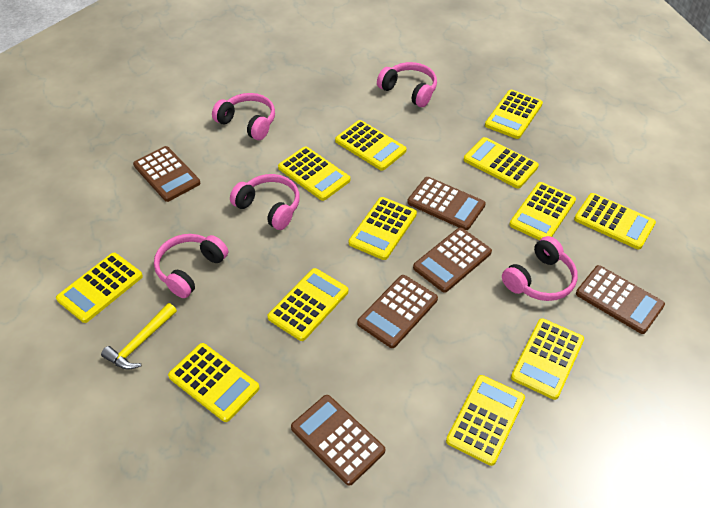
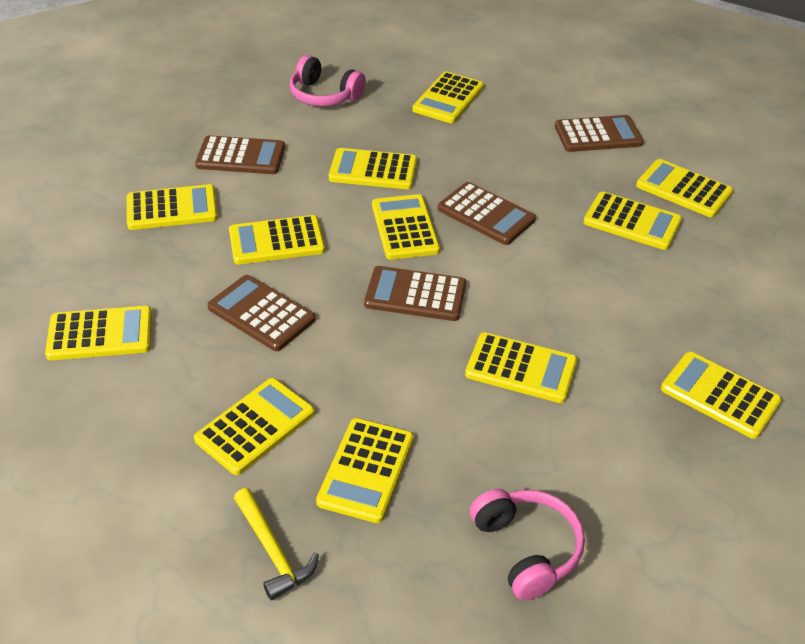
brown calculator: [133,146,200,202] [291,395,385,486] [357,275,438,348] [407,177,486,230] [413,228,492,293] [576,265,665,334] = 6 -> [195,135,285,174] [207,275,315,351] [364,266,466,321] [438,182,536,245] [555,115,643,152] = 5
pink headphones: [154,234,228,298] [212,93,275,140] [230,174,300,230] [377,62,437,107] [502,236,578,301] = 5 -> [289,55,366,106] [470,489,585,601] = 2

